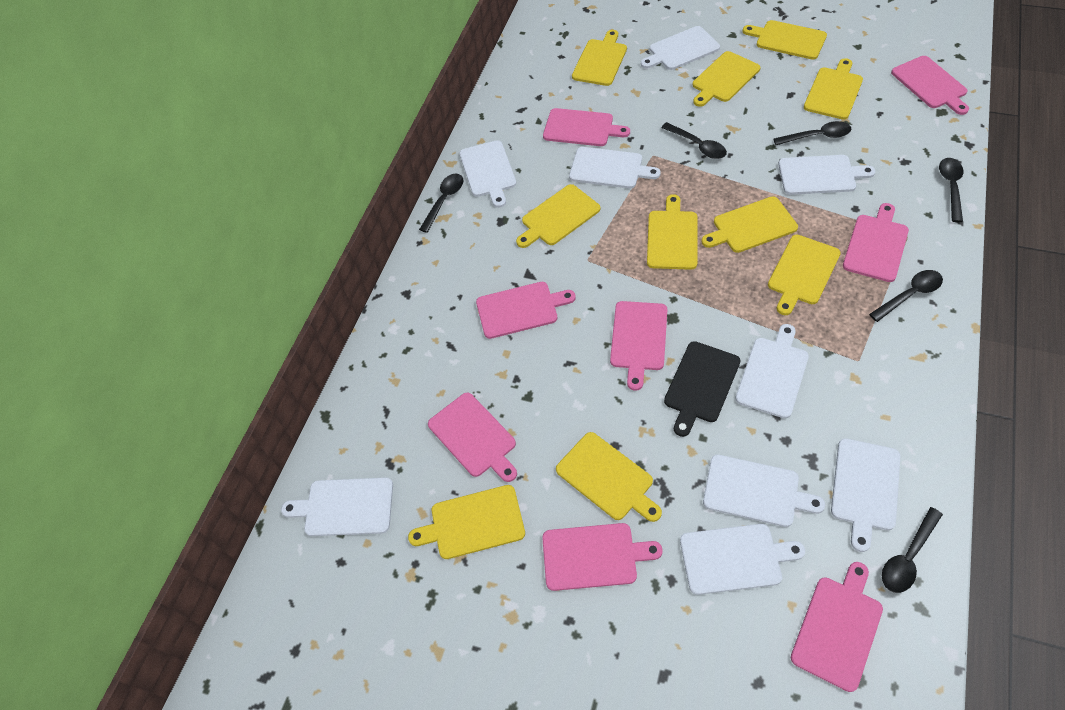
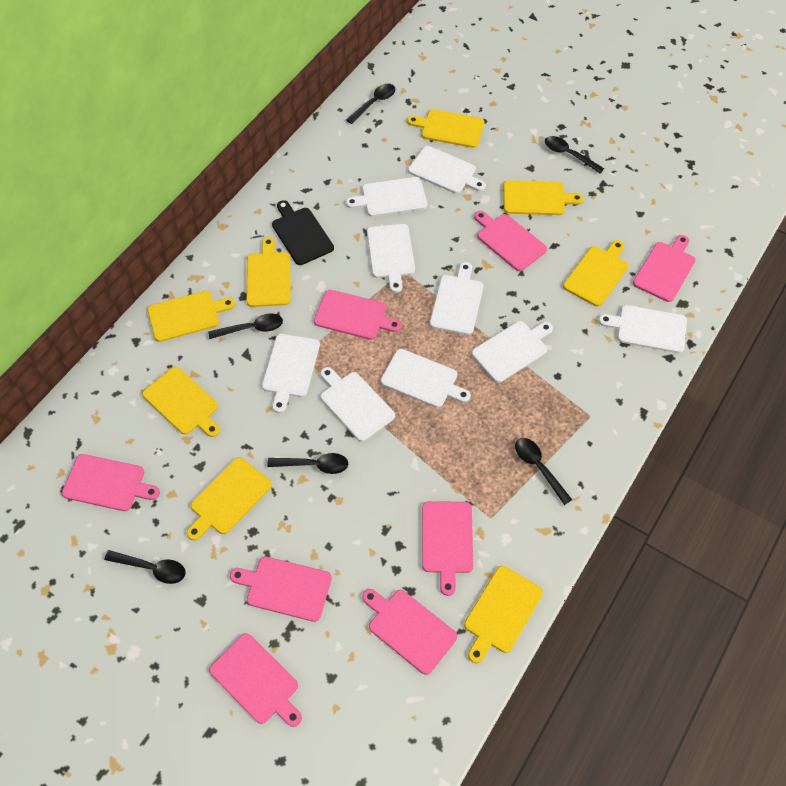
yellow cutting board: [408,485,525,559] [516,184,600,248] [556,432,662,522] [572,30,627,86] [647,194,697,270] [692,51,761,107] [701,196,798,253] [742,20,827,60] [768,235,841,315] [804,58,863,120] = 10 -> [142,367,220,437] [147,291,235,342] [187,457,272,540] [246,237,291,307] [407,109,484,148] [464,566,543,663] [503,180,584,215] [563,240,628,307] = 8

